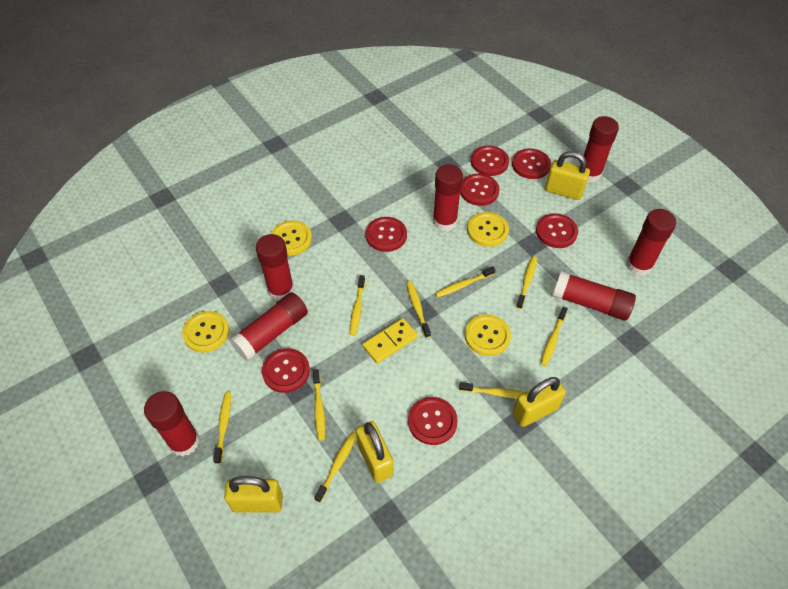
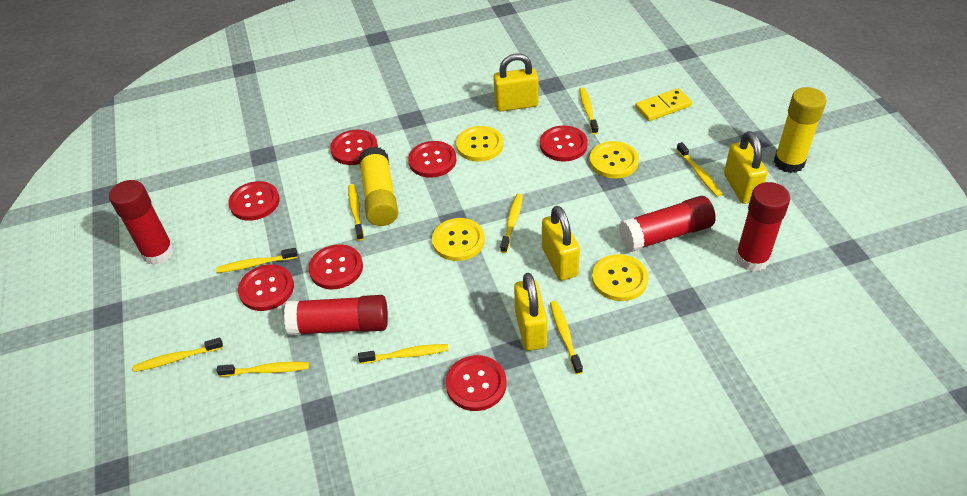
red glue stick: [144,391,200,456] [230,292,308,361] [256,234,294,301] [433,164,463,231] [553,271,636,320] [580,116,619,183] [626,209,676,276] = 7 -> [109,180,174,265] [284,295,388,336] [619,196,716,252] [735,182,790,272] = 4
yellow glue stick: none = 0 -> [359,147,398,226] [774,87,827,173] = 2

